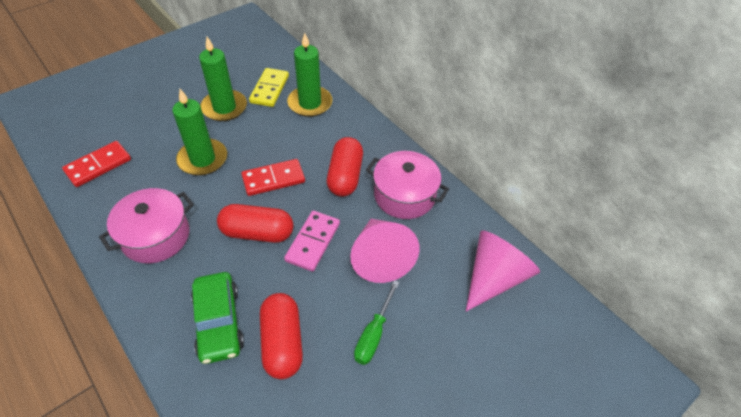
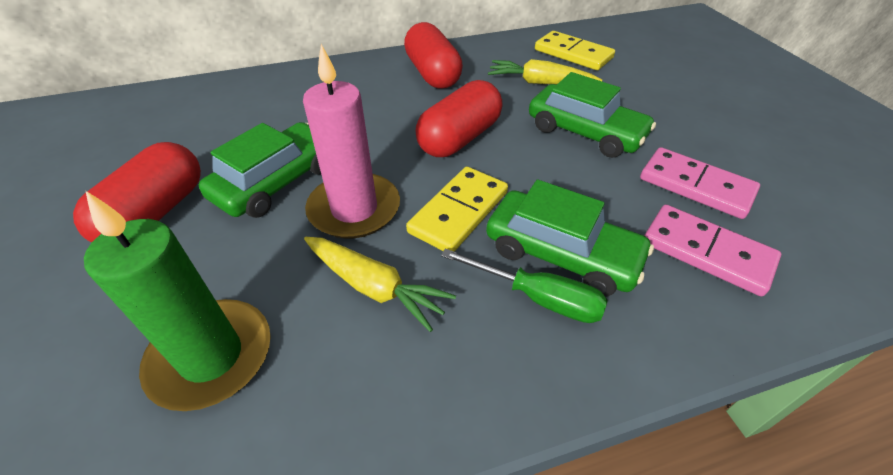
green candle: [172,89,227,176] [199,37,247,121] [287,33,332,117] = 3 -> [84,191,271,411] = 1
green car: [191,272,244,364] = 1 -> [199,122,321,218] [486,179,654,297] [529,72,656,158] = 3
pink candle: none = 0 -> [303,44,400,239] = 1
pink cone: [350,219,419,283] [466,230,540,311] = 2 -> none = 0
pink domino: [284,211,340,272] = 1 -> [640,147,760,219] [644,205,781,296] = 2
pink pot: [99,188,194,263] [366,151,449,219] = 2 -> none = 0
red domino: [62,141,131,187] [241,159,305,196] = 2 -> none = 0
yellow carrot: none = 0 -> [304,237,456,332] [488,59,602,85] = 2
yellow domino: [249,68,289,107] = 1 -> [406,167,508,252] [535,31,615,70] = 2

